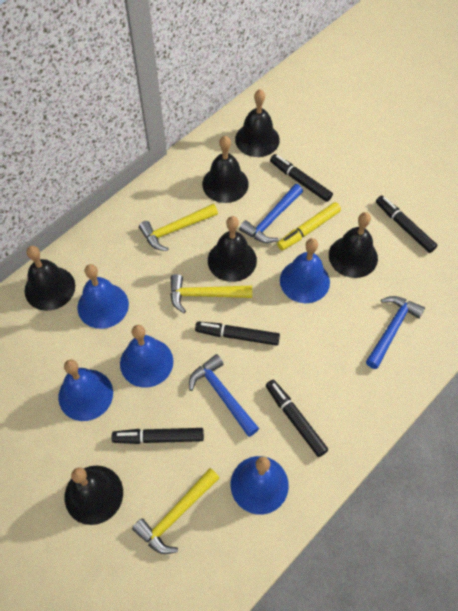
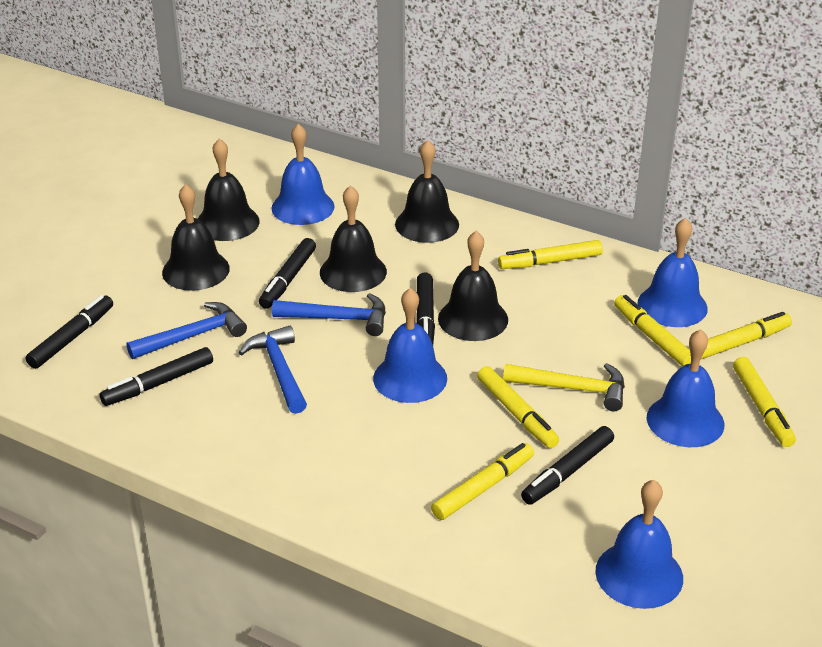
black bell: [24,246,75,311] [65,466,123,525] [202,136,249,203] [208,216,257,282] [235,89,280,157] [329,212,378,278] = 6 -> [162,184,230,291] [198,139,260,241] [320,185,387,292] [395,140,459,243] [438,231,508,341] = 5
yellow hammer: [132,468,219,554] [139,204,218,251] [170,274,252,313] = 3 -> [503,363,625,411] = 1
yellow marker: [277,202,341,250] = 1 -> [431,443,534,520] [477,366,559,448] [498,240,603,269] [614,295,691,367] [700,312,792,360] [733,357,796,447] = 6

